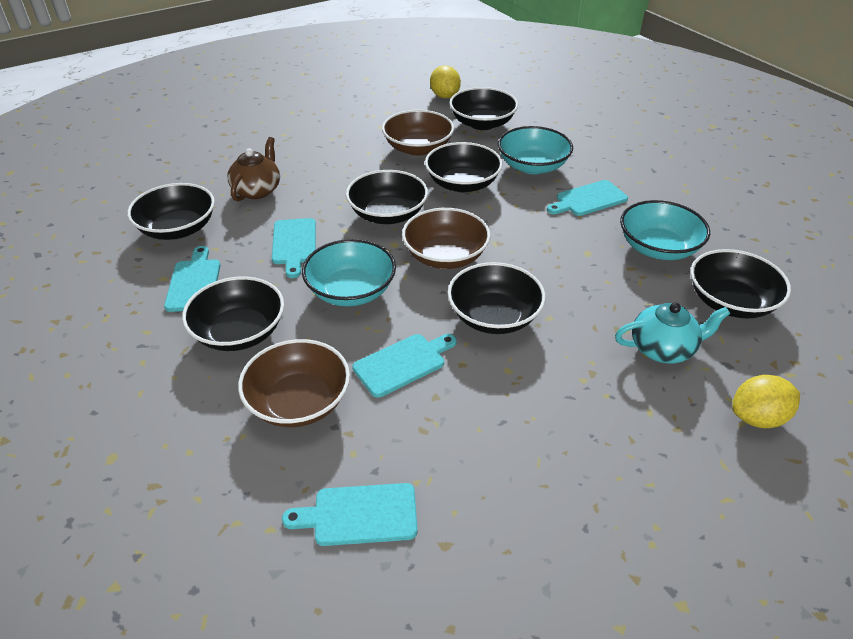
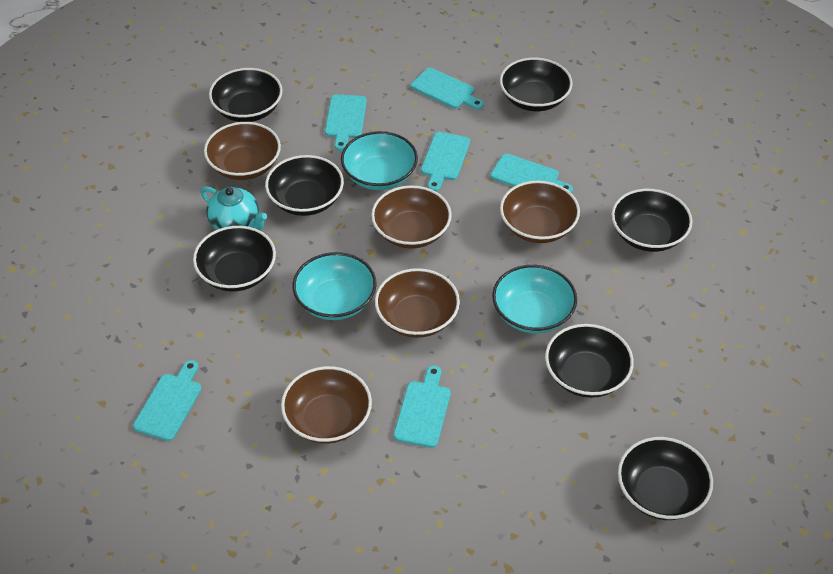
brown bowl: [238,339,350,427] [382,110,454,156] [402,208,491,269] = 3 -> [204,122,281,180] [281,366,372,444] [371,185,452,249] [375,268,460,338] [500,181,580,243] = 5
brown teapot: [227,137,280,201] = 1 -> none = 0
turquoise cutting board: [164,246,220,312] [272,218,316,278] [282,483,418,546] [352,334,457,398] [547,180,628,216] = 5 -> [133,360,201,441] [325,94,367,151] [394,366,451,448] [411,68,484,109] [421,132,470,191] [490,154,573,193] = 6
yellow lemon: [430,66,461,98] [732,375,800,428] = 2 -> none = 0

